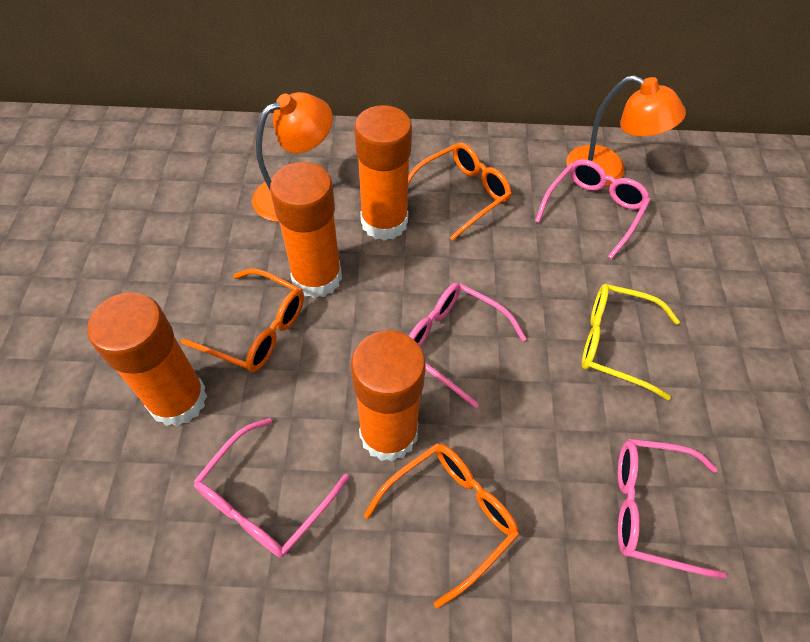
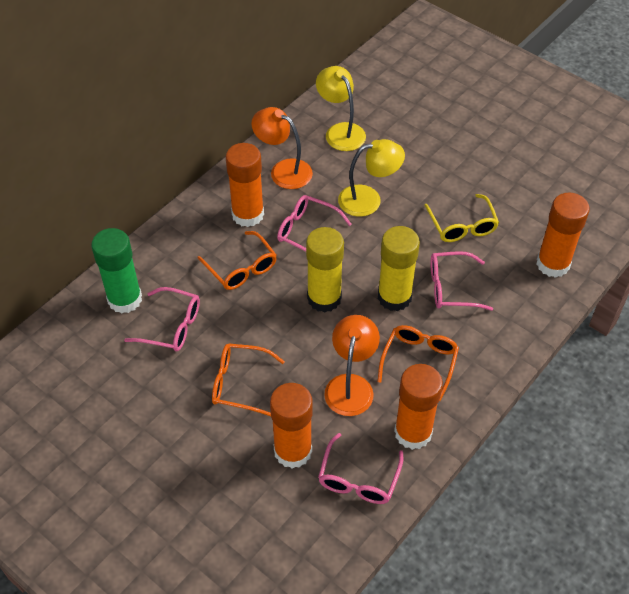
green glue stick: none = 0 -> [91,228,142,314] = 1
yellow glue stick: none = 0 -> [306,227,344,313] [378,226,420,311] = 2
yellow lamp: none = 0 -> [316,66,366,151] [338,139,405,217] = 2

